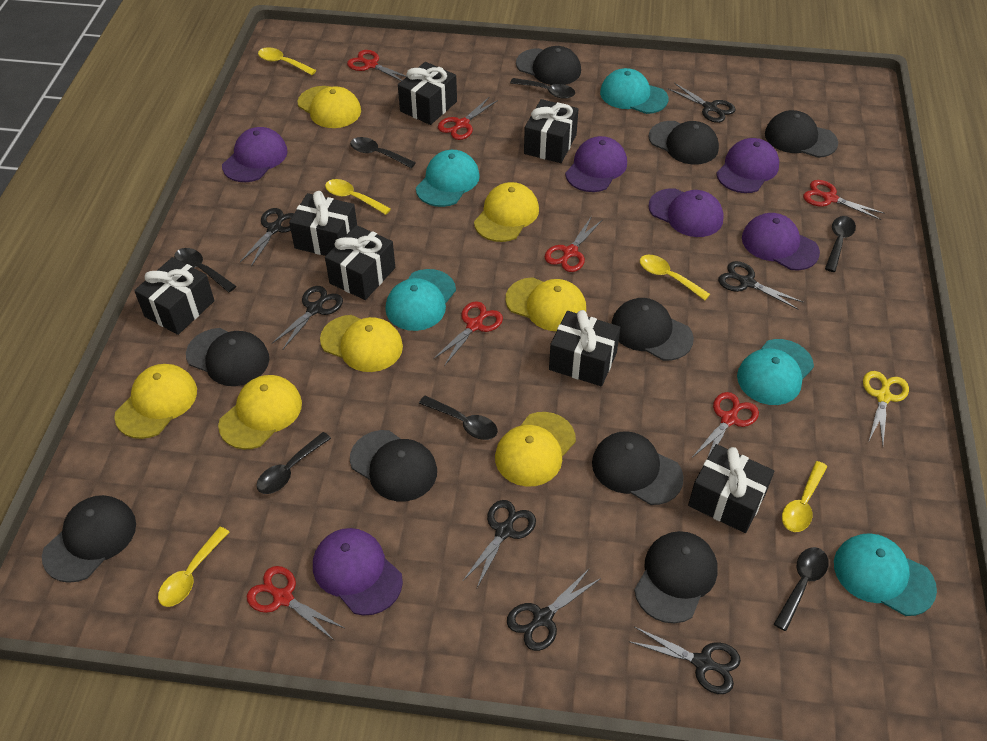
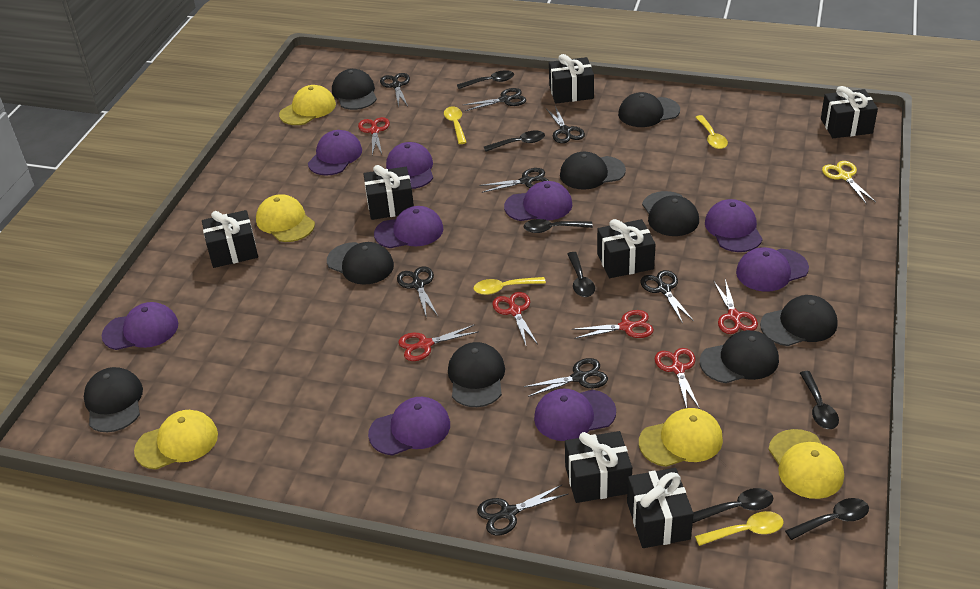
black scissors: [240,208,294,266] [272,286,343,350] [463,500,536,588] [507,568,601,651] [629,627,741,694] [667,83,736,123] [718,261,804,310] = 7 -> [380,73,410,108] [397,266,438,319] [463,88,526,111] [477,485,568,536] [479,168,549,193] [524,358,608,397] [546,106,585,143] [640,270,694,323] = 8
purple cap: [222,127,287,182] [313,528,403,616] [565,136,627,192] [648,188,724,237] [716,138,779,193] [742,213,820,270] = 6 -> [102,302,178,350] [308,130,362,176] [368,397,450,456] [374,206,443,248] [386,142,433,189] [504,181,573,221] [534,389,616,441] [705,199,763,252] [736,247,809,292] = 9
red scissors: [247,566,344,641] [347,50,407,81] [433,301,503,366] [438,97,498,140] [545,216,603,272] [692,392,759,459] [803,180,885,220] = 7 -> [358,117,390,155] [398,325,479,361] [492,292,538,345] [572,310,654,339] [655,348,700,409] [714,279,758,334] = 6
turquoise cap: [385,269,456,331] [416,150,480,207] [600,68,668,114] [737,339,814,405] [834,533,937,616] = 5 -> none = 0
yellow cap: [114,364,197,439] [218,375,302,449] [298,86,361,128] [320,315,403,372] [474,182,539,242] [495,412,576,487] [505,277,586,331] = 7 -> [134,410,218,470] [256,194,315,242] [279,85,336,125] [639,408,723,467] [768,429,844,499] = 5
yellow spoon: [158,527,229,607] [258,47,316,75] [325,179,391,215] [640,255,710,300] [782,461,828,532] = 5 -> [444,106,467,144] [474,277,546,295] [695,115,728,149] [695,511,784,546] = 4

